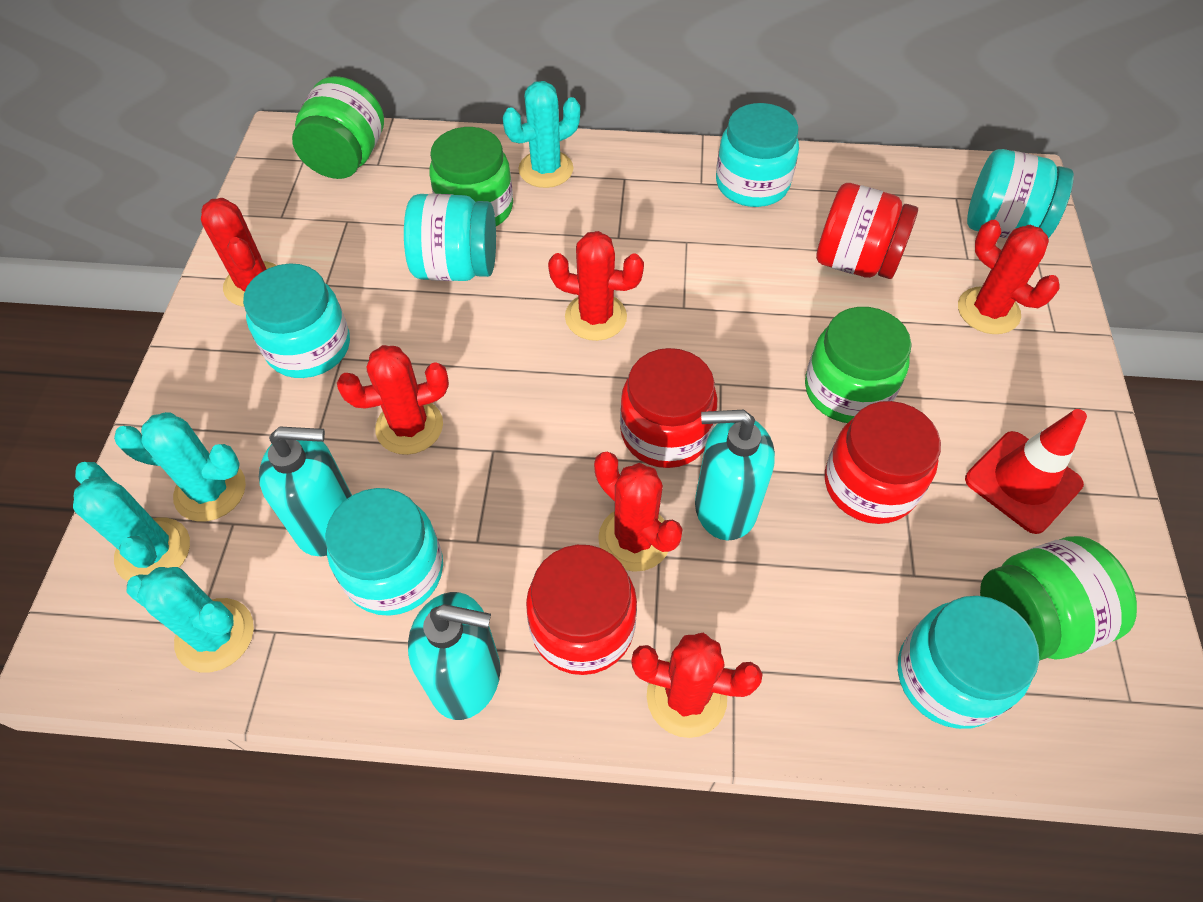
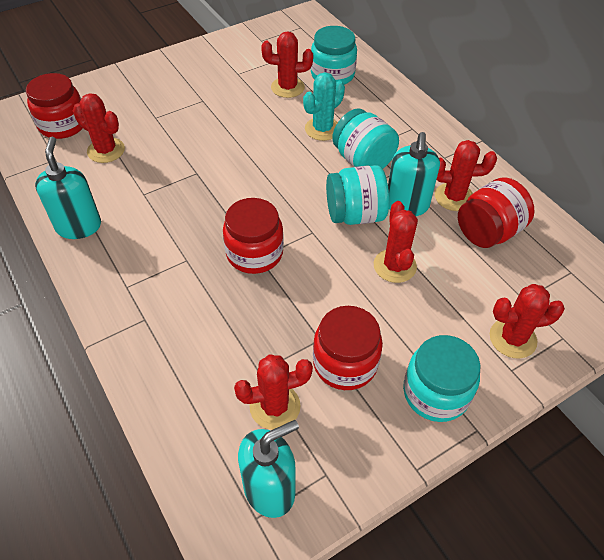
green jar: [292,76,384,179] [429,127,513,226] [805,307,912,423] [980,536,1137,661] = 4 -> none = 0
red traffic cone: [965,409,1087,534] = 1 -> none = 0
turquoise cactus: [73,462,190,581] [114,412,246,522] [127,567,254,673] [503,81,580,188] = 4 -> [303,72,345,141] = 1
turquoise jar: [243,263,350,378] [325,488,443,616] [404,194,496,281] [716,103,799,207] [898,596,1039,729] [967,149,1074,238] = 6 -> [311,26,357,85] [326,165,389,225] [332,108,399,169] [403,335,481,422] = 4

